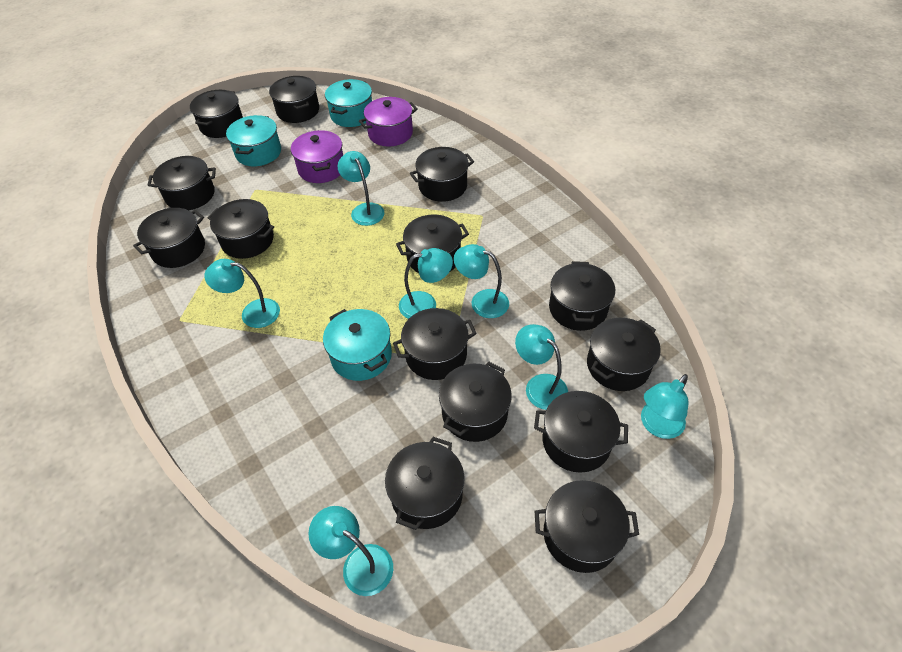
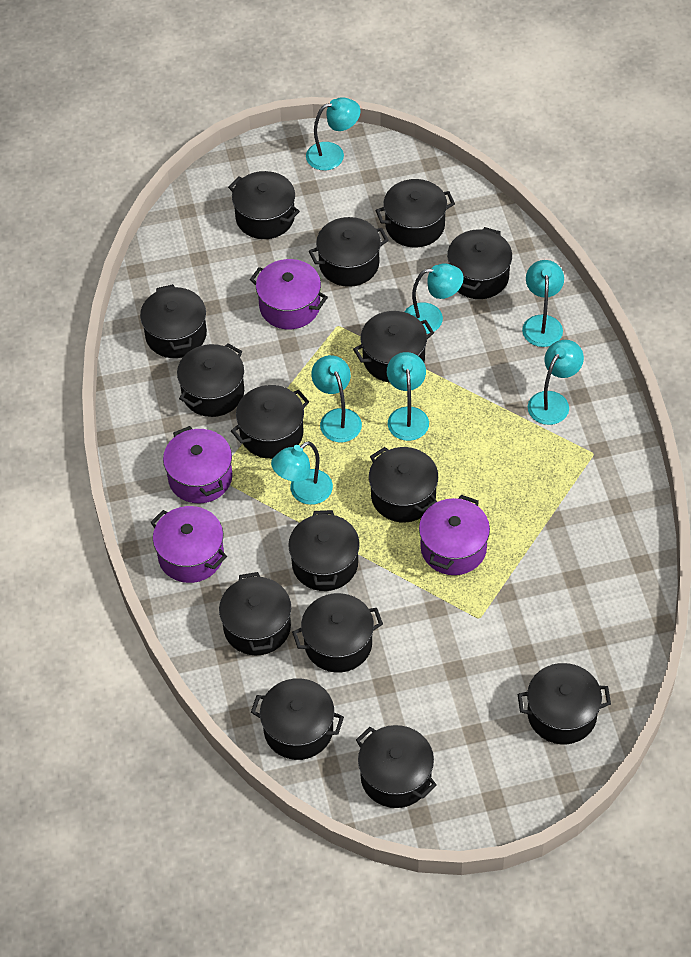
black pot: [133,208,205,268] [148,156,216,210] [190,90,243,138] [207,199,274,259] [269,76,319,123] [385,437,465,530] [393,308,477,380] [396,214,469,273] [410,147,474,202] [439,362,512,442] [534,391,628,473] [534,480,639,573] [549,261,615,331] [587,318,661,391] = 14 -> [140,284,207,358] [177,343,244,417] [219,572,291,655] [228,171,300,239] [231,385,309,459] [251,678,344,760] [288,510,360,591] [292,593,383,673] [309,217,389,287] [353,311,434,382] [356,725,437,808] [369,447,438,522] [375,179,455,247] [447,227,512,299] [517,663,611,744] = 15
purple pot: [291,130,343,183] [359,97,418,146] = 2 -> [150,506,227,583] [163,426,233,503] [250,259,328,329] [419,495,490,575] = 4
turquoise pot: [226,115,281,166] [323,309,392,381] [325,79,372,127] = 3 -> none = 0

